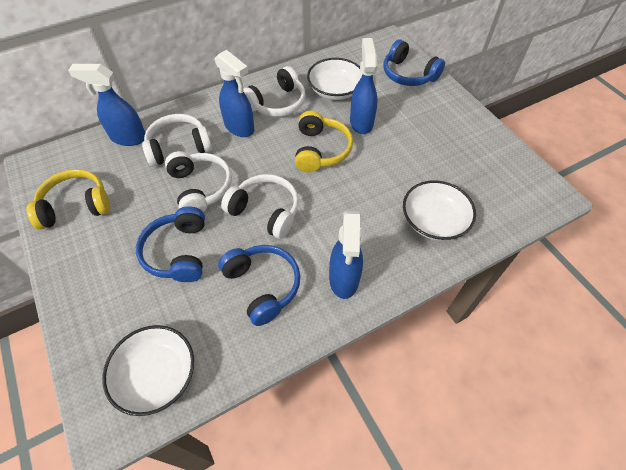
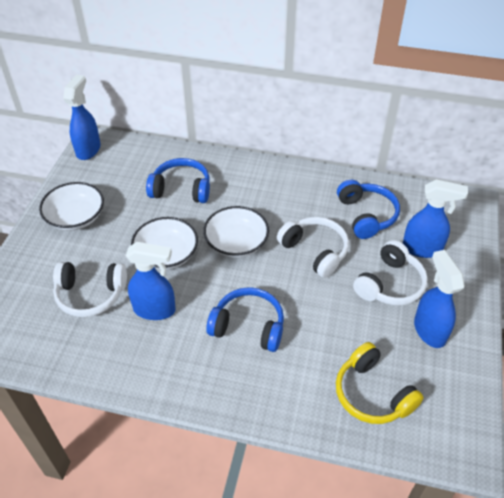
white headphones: [142,114,212,167] [165,151,232,212] [221,174,299,239] [243,66,306,117] = 4 -> [53,262,127,317] [277,217,349,278] [353,240,428,305] = 3
yellow headphones: [27,169,110,230] [295,111,353,172] = 2 -> [336,342,424,424] = 1

